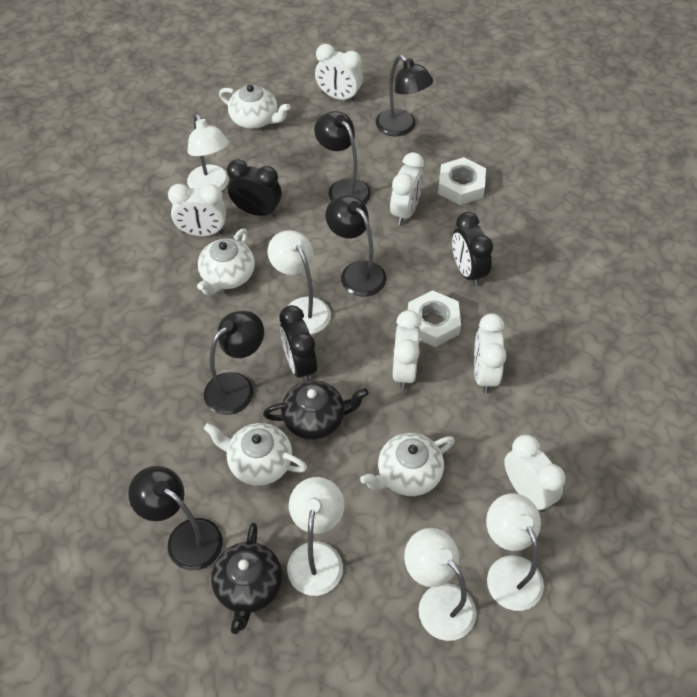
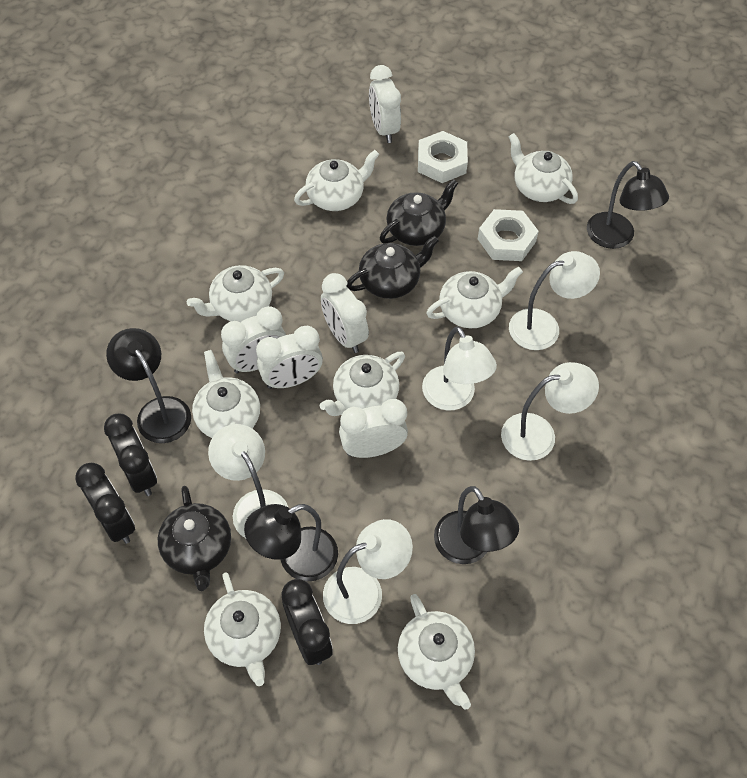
black lamp: [128,466,223,571] [204,311,264,415] [314,111,371,204] [325,196,387,297] [376,55,433,136] = 5 -> [106,328,191,443] [244,504,338,581] [434,486,519,564] [587,161,669,249] = 4
black teapot: [211,523,283,634] [263,380,369,440] = 2 -> [158,486,231,591] [347,236,439,299] [380,179,458,246] = 3
white clock: [168,184,226,236] [315,44,363,102] [390,152,424,225] [392,310,422,390] [474,314,507,393] [504,435,565,512] = 6 -> [221,306,286,374] [256,326,323,389] [321,273,369,353] [339,399,408,458] [369,65,401,143] = 5
white teapot: [197,228,255,296] [204,423,307,486] [219,84,290,129] [360,433,455,496] = 4 -> [187,265,284,322] [192,350,260,438] [204,572,281,686] [294,150,379,211] [320,352,405,416] [398,594,475,710] [426,267,523,328] [508,133,578,204] = 8

